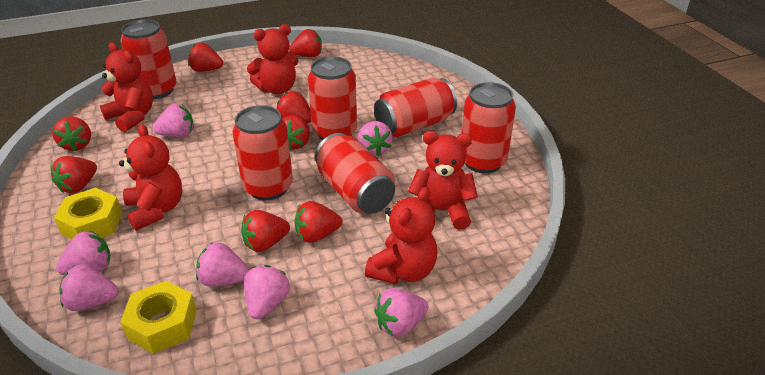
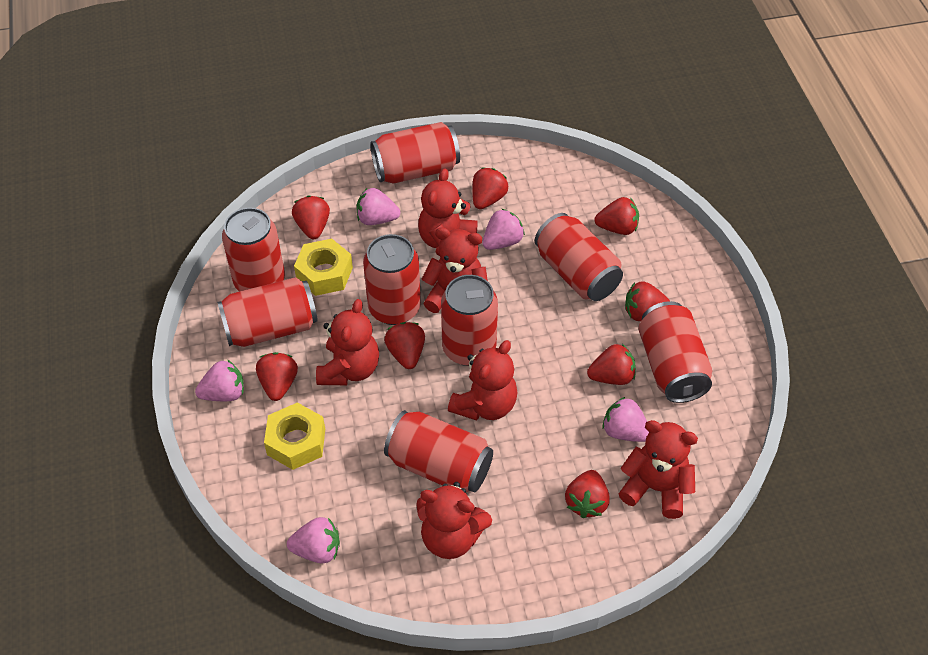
pink strawberry: [56,231,111,275] [59,264,119,311] [153,104,194,137] [196,242,249,287] [244,265,290,319] [358,121,393,156] [374,288,428,337] = 7 -> [195,360,244,401] [287,517,340,563] [357,188,400,225] [483,209,525,250] [602,397,649,442] = 5
red can: [120,19,177,99] [232,105,293,200] [308,56,357,140] [315,133,395,214] [374,78,457,137] [462,82,516,173] = 6 -> [217,277,318,347] [222,207,285,292] [363,234,421,325] [370,122,460,184] [384,410,493,493] [441,275,498,366] [535,213,623,301] [638,301,712,403] = 8
red teddy bear: [100,42,153,132] [119,124,182,231] [247,24,298,94] [365,187,438,284] [408,131,478,230] = 5 -> [316,299,379,385] [416,482,492,559] [418,168,477,256] [422,227,488,313] [448,340,518,420] [619,420,698,519] = 6

